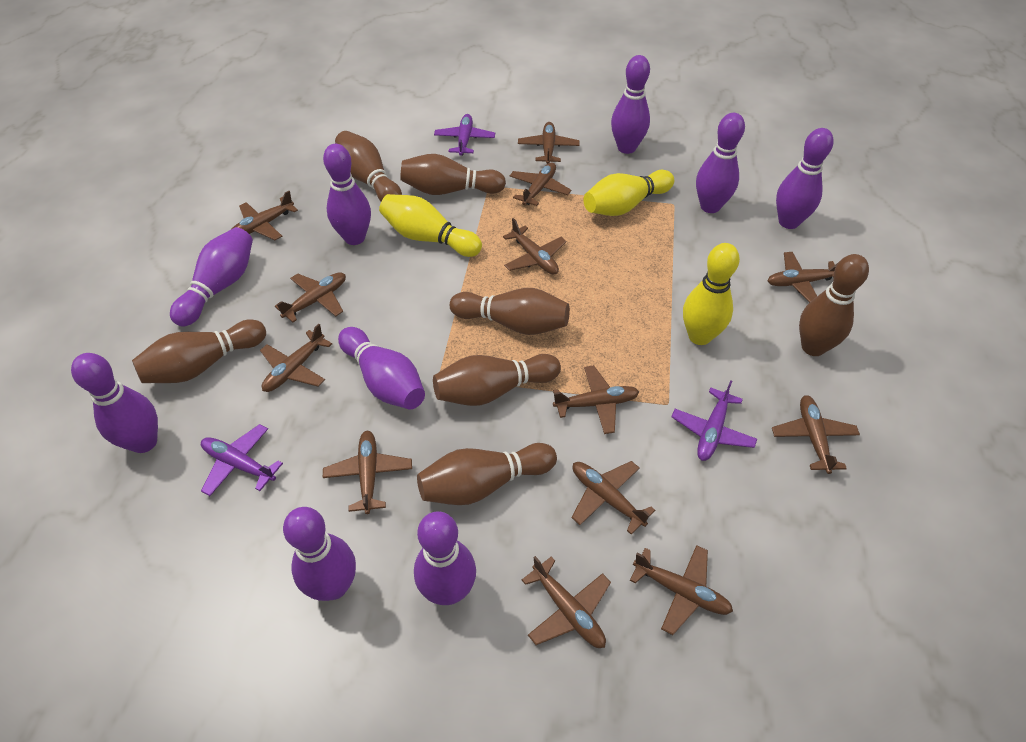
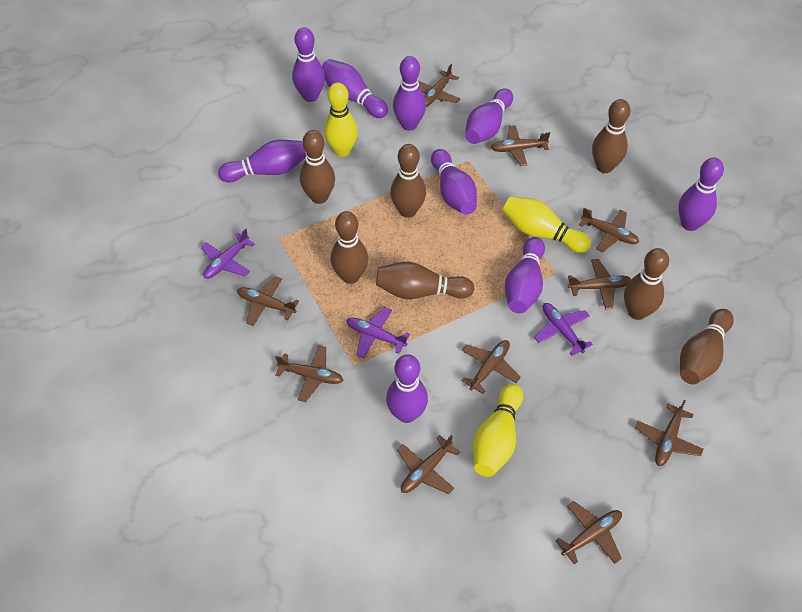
brown plane: [232,191,298,240] [260,324,332,392] [275,272,346,322] [323,430,412,514] [503,218,566,275] [509,162,571,206] [518,122,580,164] [522,556,611,648] [553,365,639,434] [571,461,655,535] [630,545,733,635] [767,252,838,303] [772,395,860,474] = 13 -> [237,276,299,326] [275,345,343,402] [397,435,460,494] [418,64,461,107] [461,340,521,394] [491,125,550,166] [555,501,622,564] [568,259,631,310] [579,208,639,252] [635,400,704,466] = 10

